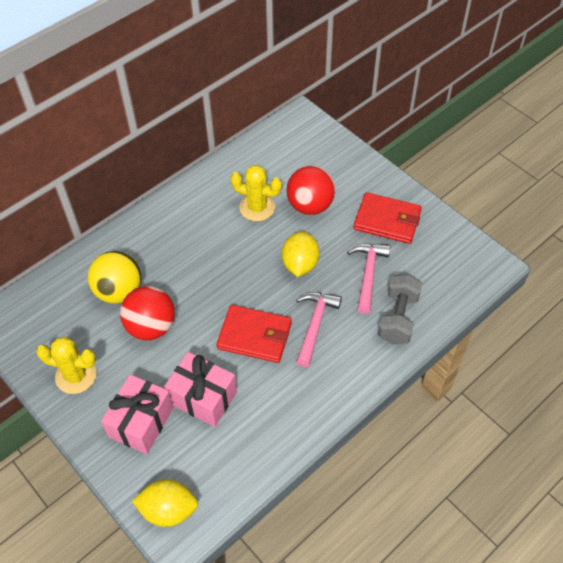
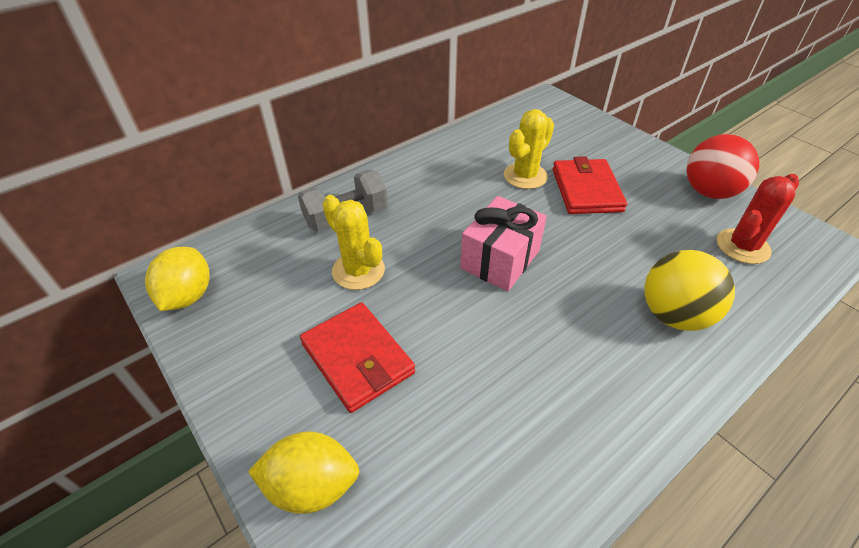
pink gift: [101,374,174,454] [164,352,237,427] = 2 -> [460,196,547,291] = 1
pink hammer: [296,292,342,367] [347,243,390,314] = 2 -> none = 0
red ball: [120,286,175,340] [287,166,335,215] = 2 -> [686,134,759,199] = 1
red cactus: none = 0 -> [716,174,799,264] = 1

